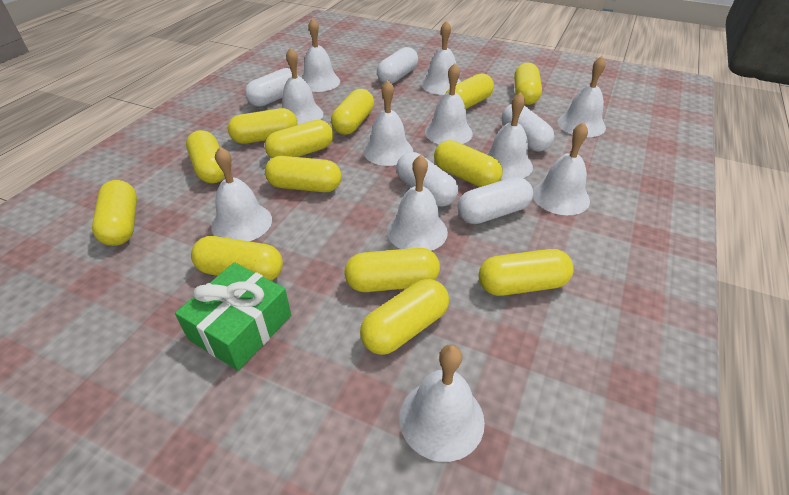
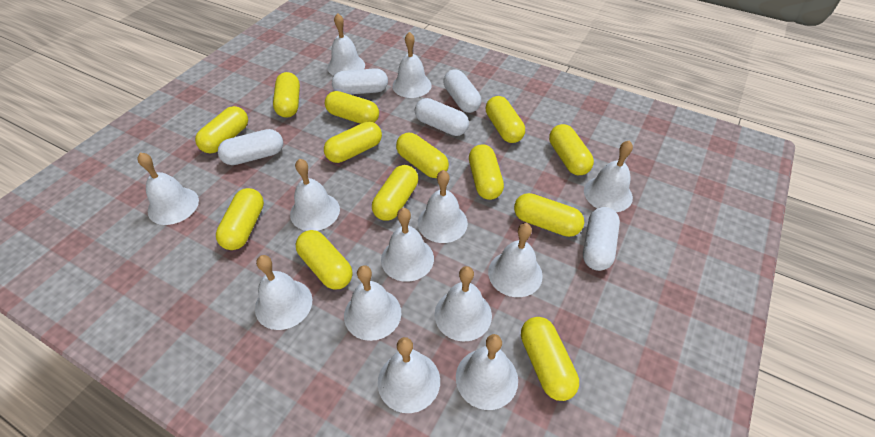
green gift: [175,262,291,371] = 1 -> none = 0
white bell: [211,147,272,241] [282,47,323,125] [302,18,340,92] [363,80,413,166] [387,155,448,251] [399,345,485,462] [421,20,461,95] [425,63,473,144] [487,92,533,180] [533,122,590,215] [558,56,606,137] = 11 -> [137,153,199,225] [255,255,312,330] [290,159,340,231] [327,13,365,76] [344,265,401,341] [378,337,440,413] [381,208,434,282] [392,32,432,98] [418,170,468,243] [434,266,492,342] [456,334,518,410] [488,223,543,297] [584,141,633,212] = 13

